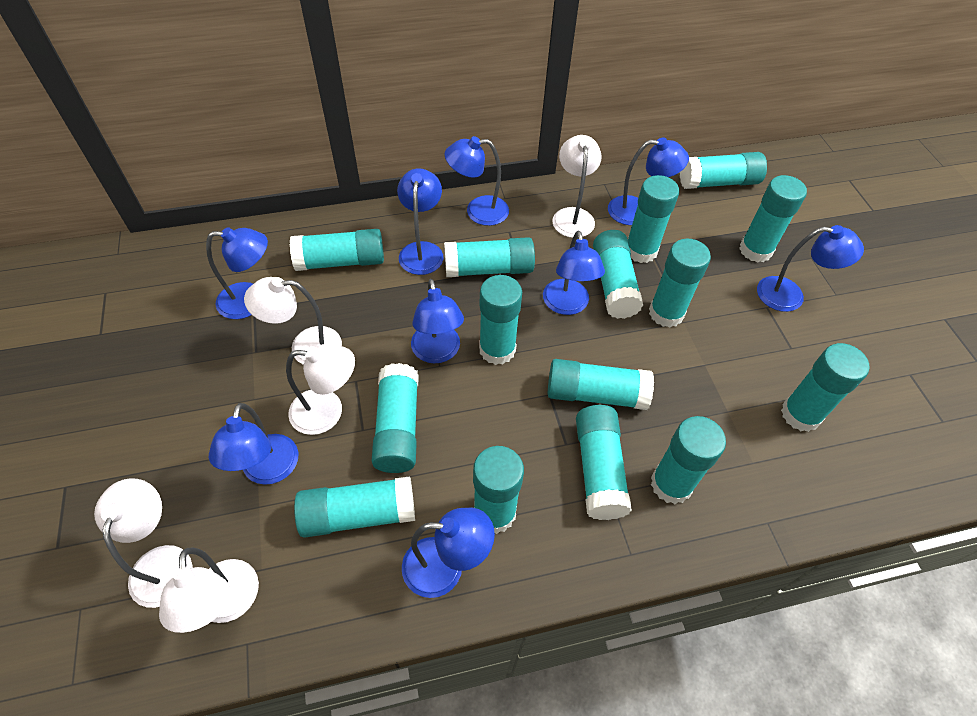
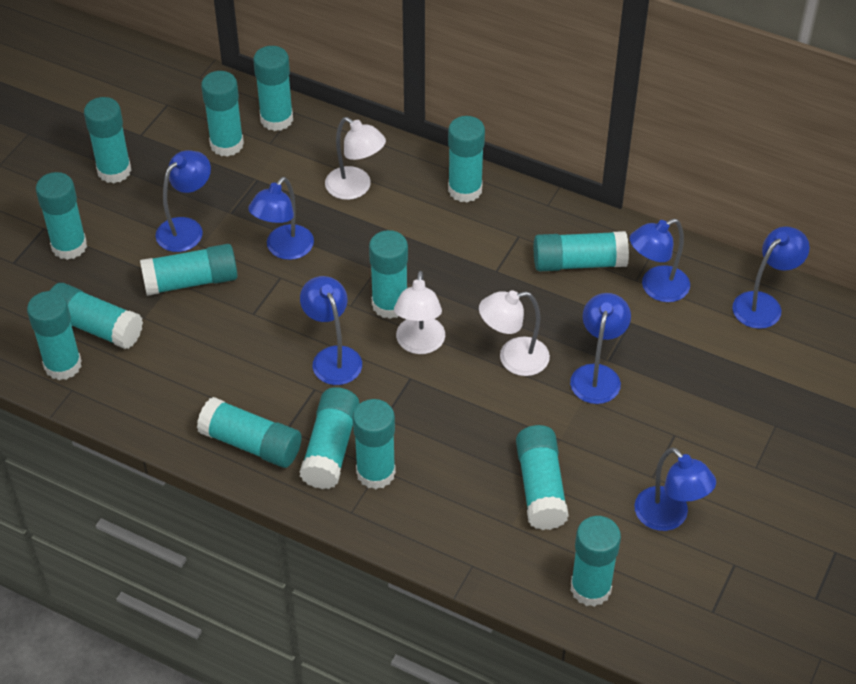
blue lamp: [206,227,268,319] [209,403,298,485] [397,168,444,275] [402,508,495,598] [411,279,464,363] [445,136,509,226] [543,231,605,315] [608,137,689,225] [757,225,864,312] = 9 -> [156,150,211,252] [248,177,314,260] [300,276,362,385] [570,293,631,404] [630,219,690,302] [634,447,716,531] [732,226,810,329] = 7
white lamp: [94,478,192,608] [159,547,259,633] [244,277,342,365] [286,344,355,435] [552,135,602,238] = 5 -> [325,117,386,200] [394,271,445,354] [479,290,550,376] = 3

